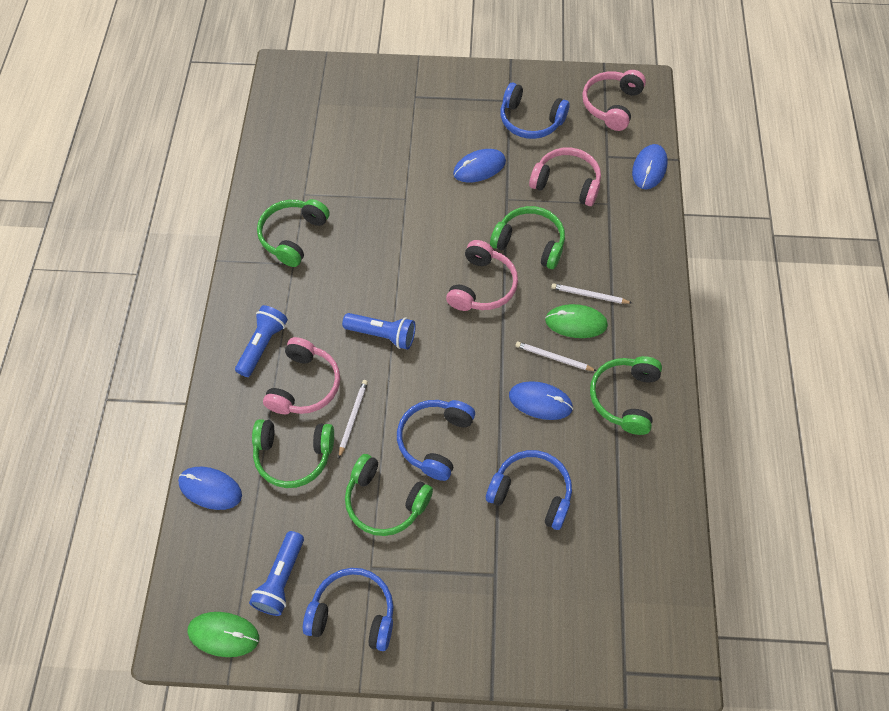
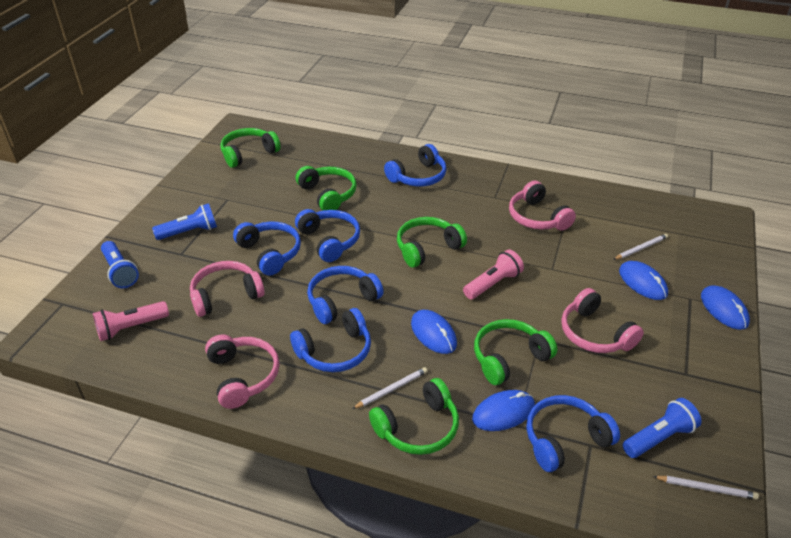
blue headphones: [303,568,394,651] [397,400,475,481] [486,450,572,530] [501,83,570,139] = 4 -> [233,222,301,276] [290,308,371,372] [295,209,360,262] [307,266,384,324] [384,144,447,187] [526,395,620,472] = 6
green mouse: [187,612,259,657] [545,304,608,338] = 2 -> none = 0
pink flashlight: none = 0 -> [93,301,169,341] [463,249,524,299] = 2

